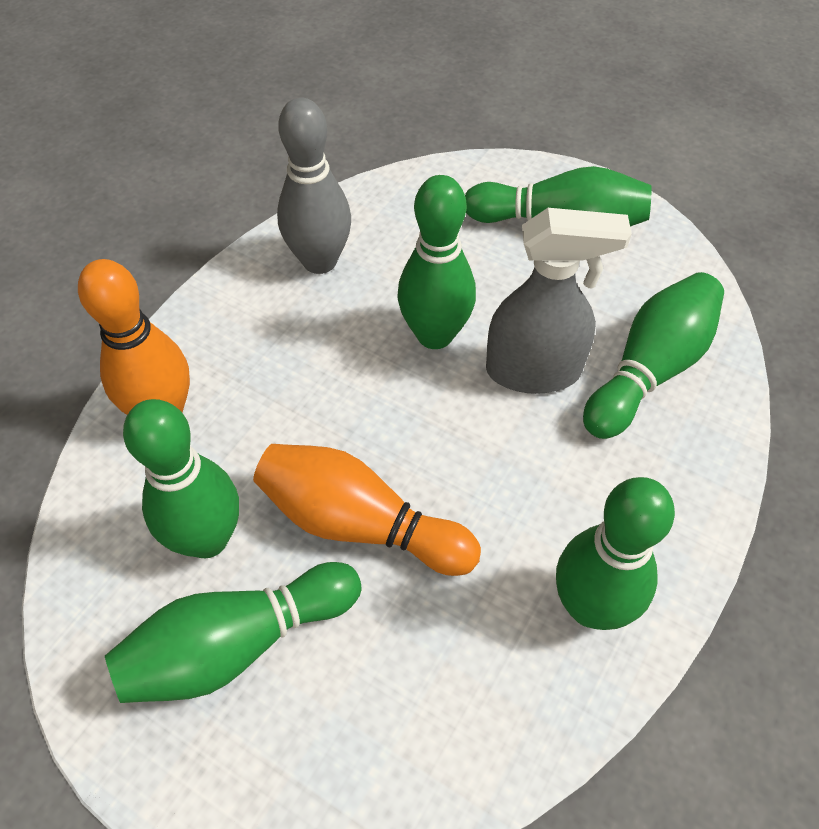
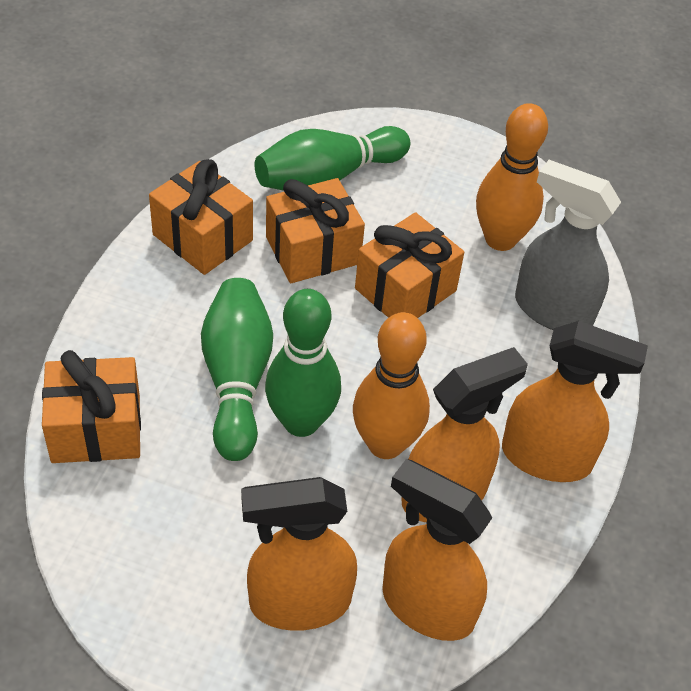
green bowling pin: [105,562,362,703] [123,399,239,558] [397,175,476,349] [465,166,651,227] [556,477,675,630] [583,272,724,439] = 6 -> [201,278,273,461] [255,126,410,190] [265,289,341,437] = 3
grey bowling pin: [277,97,351,274] = 1 -> none = 0
orange gift: none = 0 -> [42,350,141,463] [149,159,253,275] [266,178,365,283] [355,212,464,318] = 4
orange spray bottle: none = 0 -> [241,477,357,631] [382,459,492,641] [401,347,528,522] [502,321,648,482] = 4

